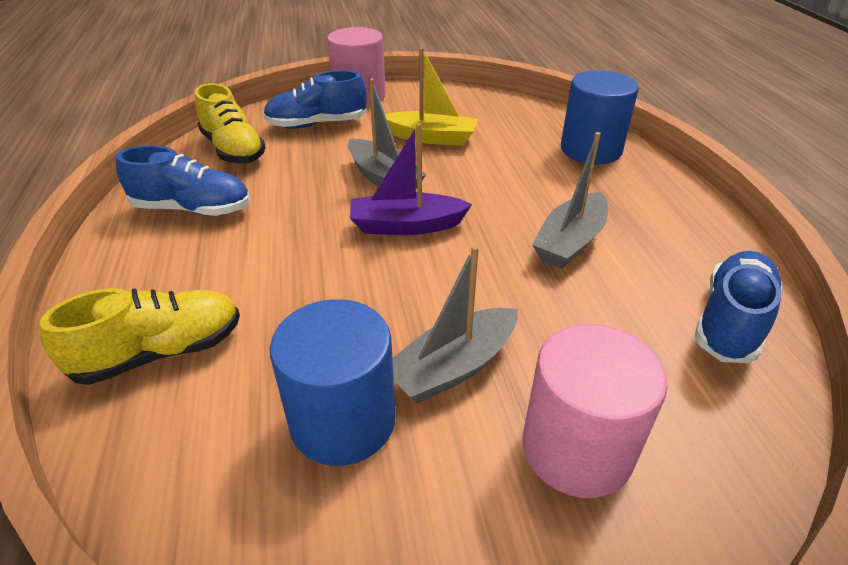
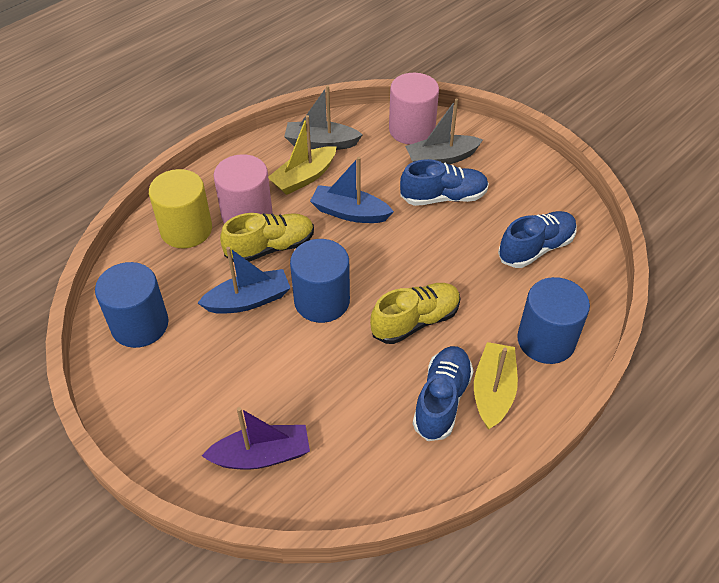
blue boat: none = 0 -> [198,247,290,314] [310,157,394,223] = 2
blue cylinder: [270,299,395,466] [561,70,639,164] = 2 -> [95,262,169,348] [290,239,350,323] [517,277,590,364] = 3
grey boat: [348,79,426,189] [392,245,518,403] [532,132,608,269] = 3 -> [284,85,363,150] [405,99,483,164] = 2
yellow boat: [385,48,478,146] = 1 -> [268,115,336,195] [474,342,518,430] = 2
yellow cylinder: none = 0 -> [149,169,212,248] = 1

